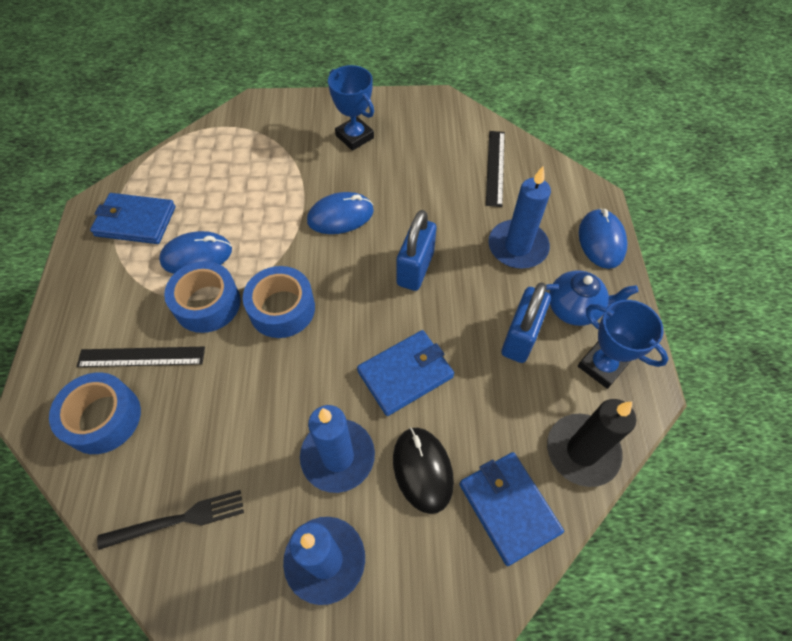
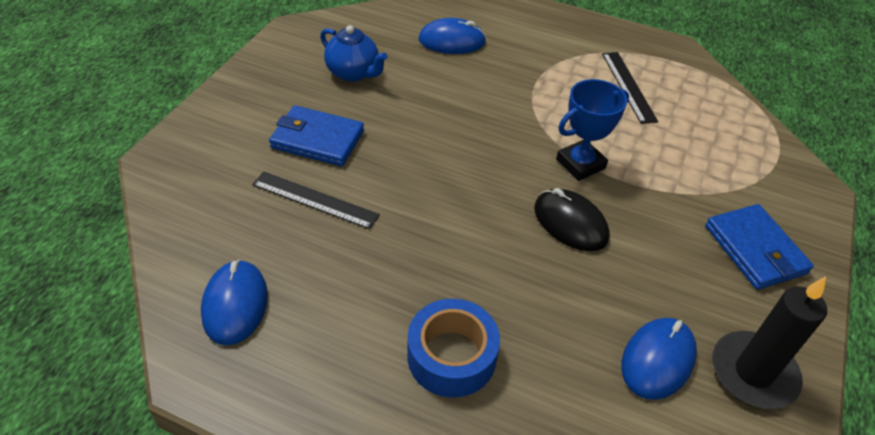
black fork: [97,490,244,550] = 1 -> none = 0
blue candle: [283,517,365,605] [300,405,375,493] [489,166,551,269] = 3 -> none = 0
blue padlock: [397,210,437,291] [501,282,551,363] = 2 -> none = 0
blue tape: [49,372,141,454] [164,261,240,333] [243,266,315,338] = 3 -> [407,299,500,398] = 1
blue trophy: [328,65,374,151] [578,300,669,389] = 2 -> [556,79,629,181] = 1
blue wallet: [90,193,176,244] [357,330,454,416] [460,452,564,566] = 3 -> [269,105,364,166] [705,204,814,290] = 2

